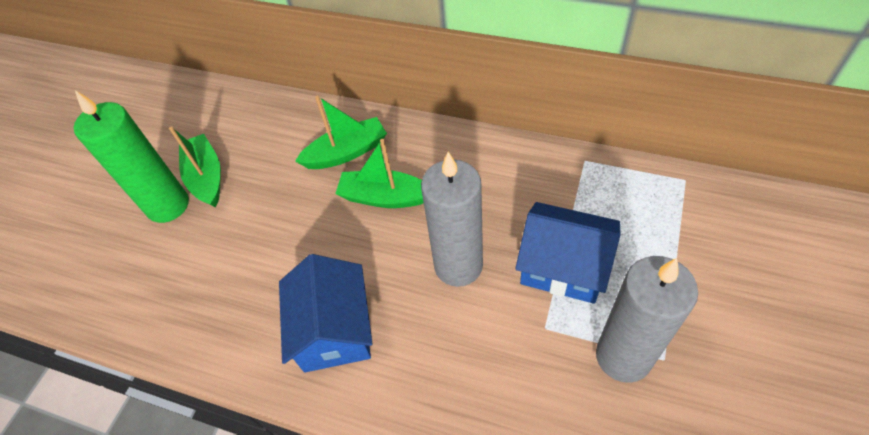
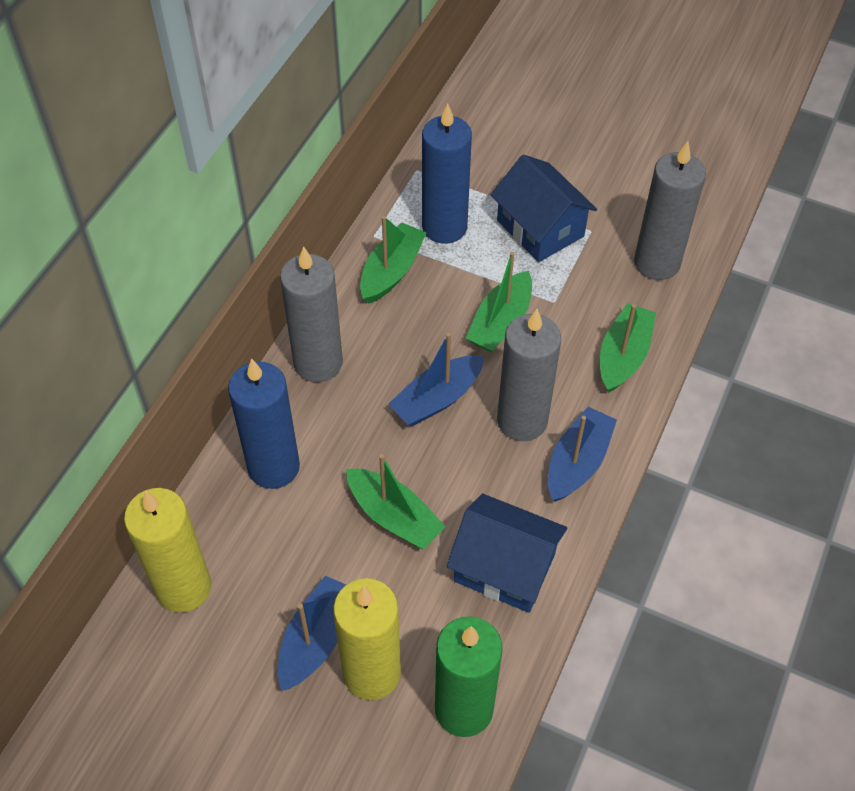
blue boat: none = 0 -> [278,576,346,691] [388,333,484,426] [548,407,617,502] = 3
blue candle: none = 0 -> [228,359,300,489] [422,103,472,244] = 2
green boat: [169,126,221,207] [295,96,387,169] [335,139,423,208] = 3 -> [346,454,446,550] [360,216,426,303] [466,252,532,352] [600,303,656,393] = 4
grey candle: [421,152,483,287] [596,256,698,383] = 2 -> [280,247,343,382] [497,309,561,441] [634,141,706,280] = 3
yellow candle: none = 0 -> [124,488,211,612] [333,578,401,700] = 2

